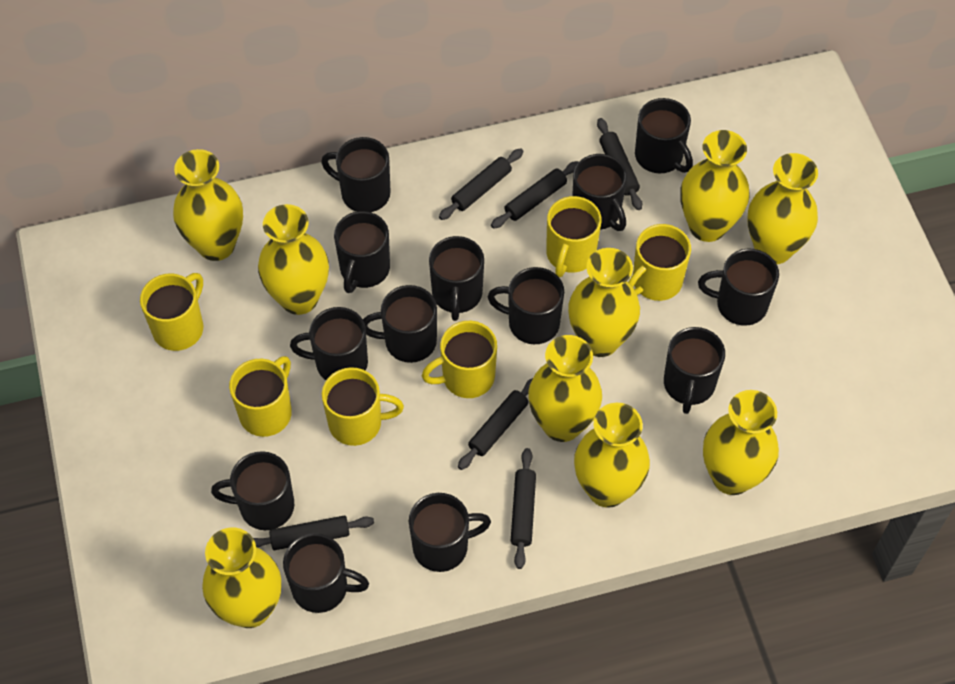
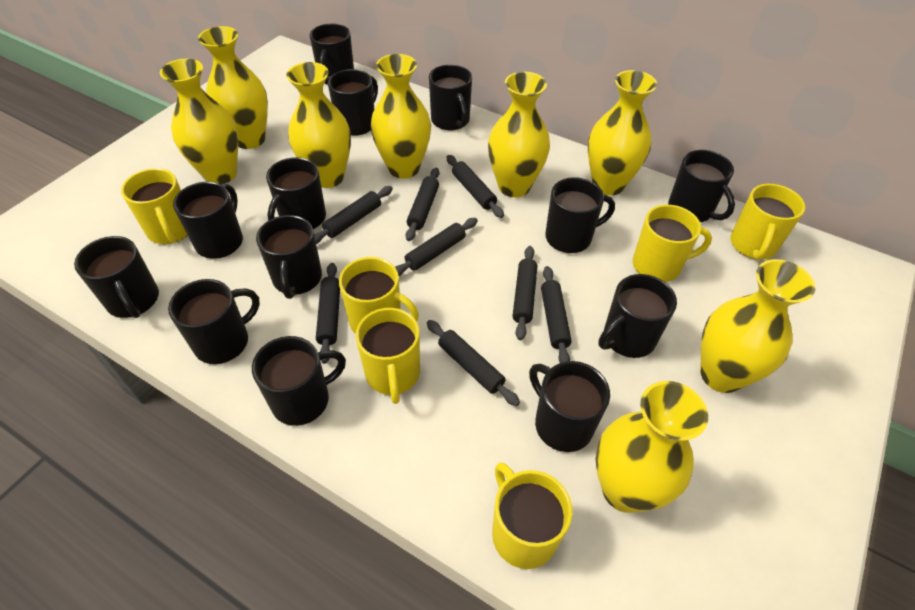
black rolling pin: [253,516,374,550] [439,148,523,220] [458,378,533,470] [491,161,578,229] [511,448,536,569] [597,118,642,210] = 6 -> [314,186,393,244] [316,263,340,364] [395,218,478,276] [406,167,439,241] [427,320,520,406] [447,155,504,218] [513,246,537,340] [541,266,572,363] = 8
yellow vase: [173,149,243,261] [202,528,281,628] [258,204,329,315] [528,335,602,442] [568,248,640,357] [574,403,650,508] [681,130,750,242] [703,390,779,495] [747,153,818,264] = 9 -> [160,59,238,184] [198,26,268,149] [286,62,351,188] [371,54,431,179] [488,72,550,197] [588,70,657,195] [596,381,708,513] [700,259,815,393] = 8

